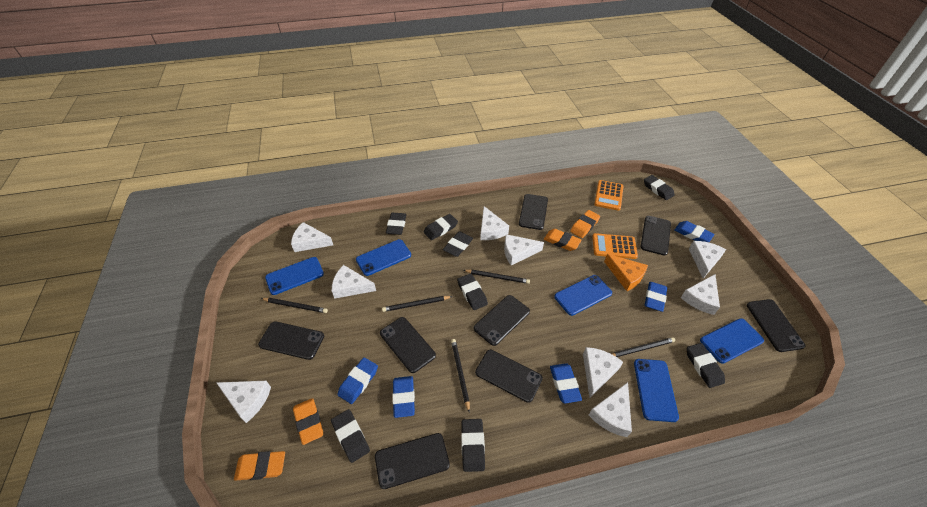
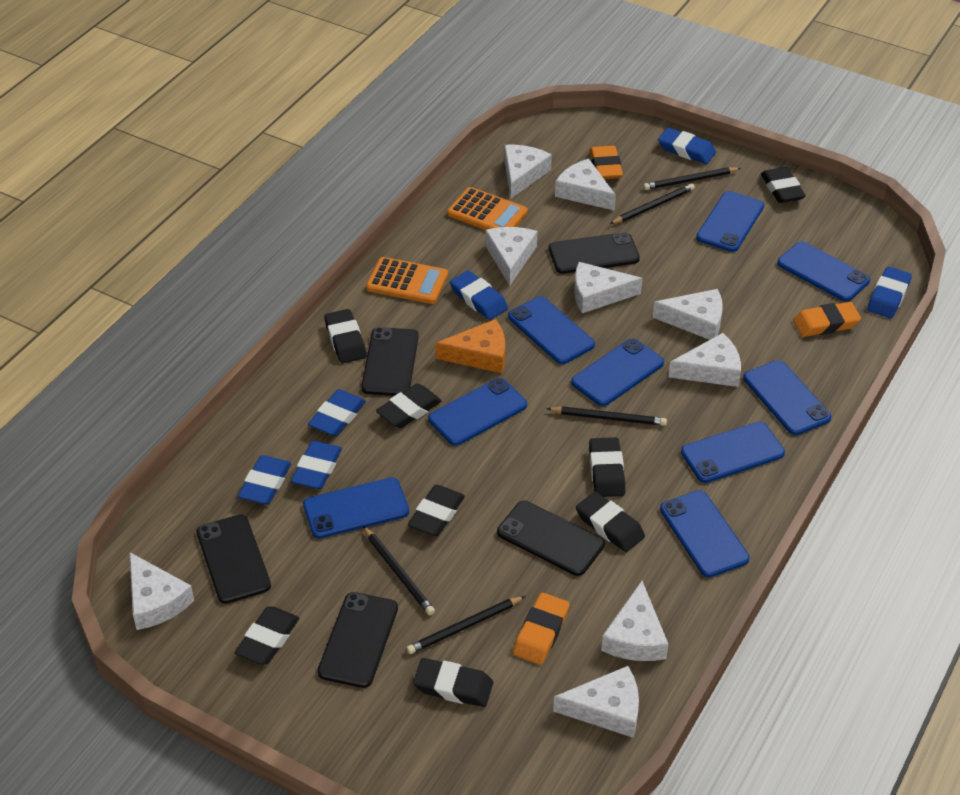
black phone: [258,321,324,360] [375,433,450,489] [380,317,436,373] [474,295,530,346] [475,350,543,403] [519,194,548,230] [640,216,671,256] [747,299,805,352] = 8 -> [196,514,271,604] [318,592,398,688] [361,327,419,396] [497,501,605,576] [549,232,640,274] = 5
blue eraser: [337,357,378,404] [392,376,415,418] [550,363,582,404] [645,282,667,312] [674,221,714,242] = 5 -> [238,455,291,505] [291,441,342,489] [308,389,366,436] [450,270,508,320] [658,128,716,164] [867,267,912,318] = 6
blue phone: [265,257,324,295] [356,239,411,276] [554,275,612,316] [634,359,679,422] [700,318,764,364] = 5 -> [303,477,409,538] [428,378,527,446] [508,296,595,364] [571,338,664,406] [660,490,750,577] [681,422,785,483] [696,191,764,252] [743,360,831,435] [777,241,870,302] = 9
orange eraser: [234,451,285,481] [293,398,323,445] [544,229,581,251] [570,210,600,238] = 4 -> [513,593,569,665] [590,146,623,179] [793,302,861,337] = 3

